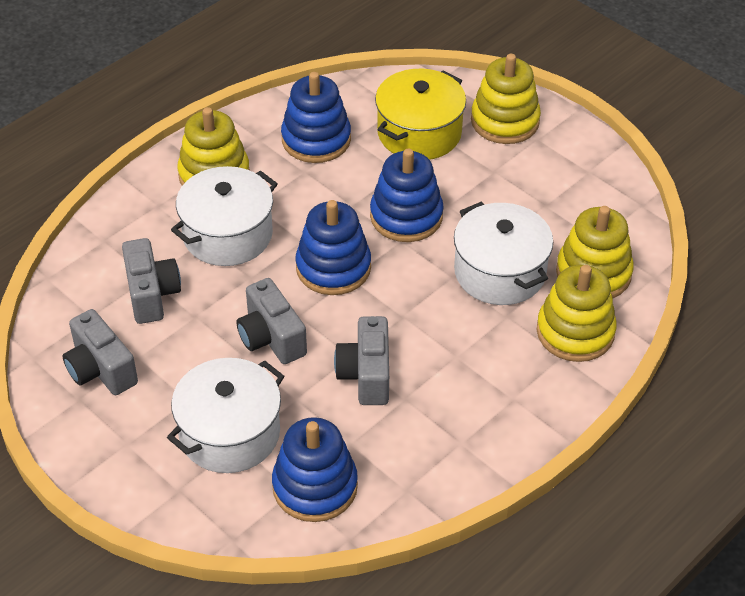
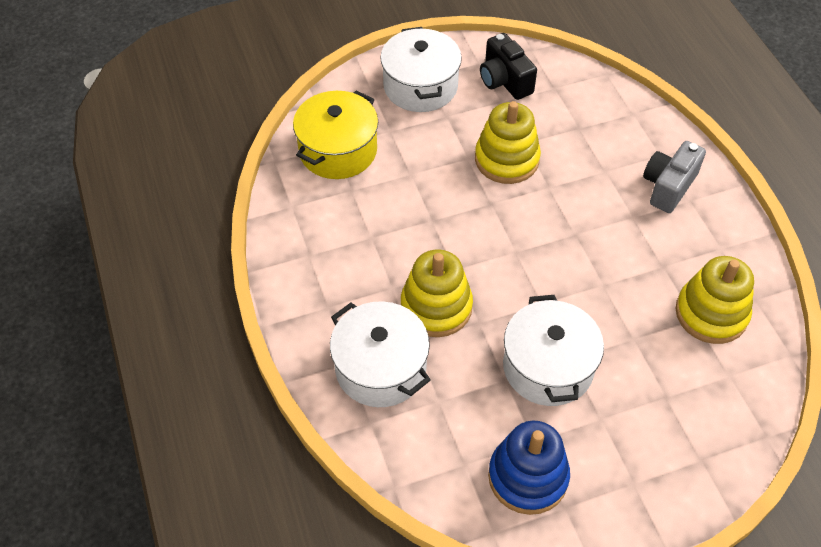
black camera: none = 0 -> [480,33,537,100] = 1
blue stacking toy: [272,417,358,522] [281,72,351,163] [295,200,371,295] [370,149,444,242] = 4 -> [488,421,570,515] = 1
grey camera: [63,309,138,395] [122,238,181,324] [237,278,307,364] [334,316,389,405] = 4 -> [643,141,706,213] = 1
yellow stacking toy: [177,107,250,185] [471,54,541,144] [537,265,617,362] [556,206,634,298] = 4 -> [401,249,473,337] [475,101,541,184] [675,256,754,344] = 3

